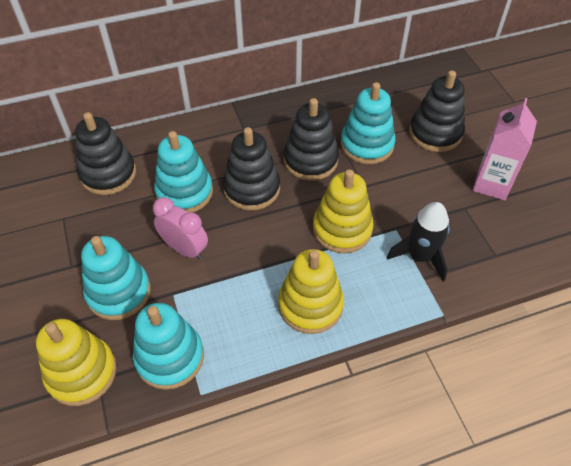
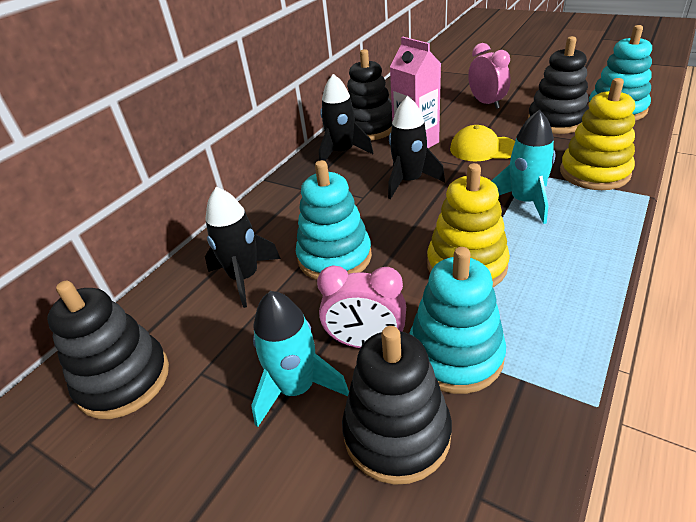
black rocket: [387,202,450,282] = 1 -> [205,187,281,308] [319,74,373,161] [388,96,445,199] = 3
pink clock: [153,197,208,260] = 1 -> [317,265,406,348] [468,43,511,109] = 2
turquoise rocket: none = 0 -> [251,291,349,427] [491,110,556,224] = 2
turquoise stacking toy: [81,236,151,320] [133,303,204,390] [154,131,213,213] [340,82,396,164] = 4 -> [296,160,372,280] [409,247,506,394] [588,25,652,121] = 3
yellow cap: none = 0 -> [450,125,515,161] = 1
yellow stacking toy: [36,319,117,406] [278,249,344,334] [313,169,374,253] = 3 -> [427,163,510,287] [560,78,635,190] = 2

